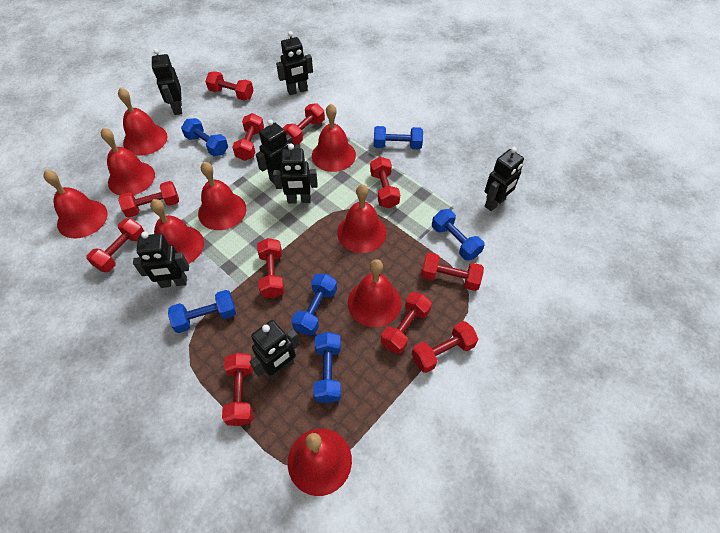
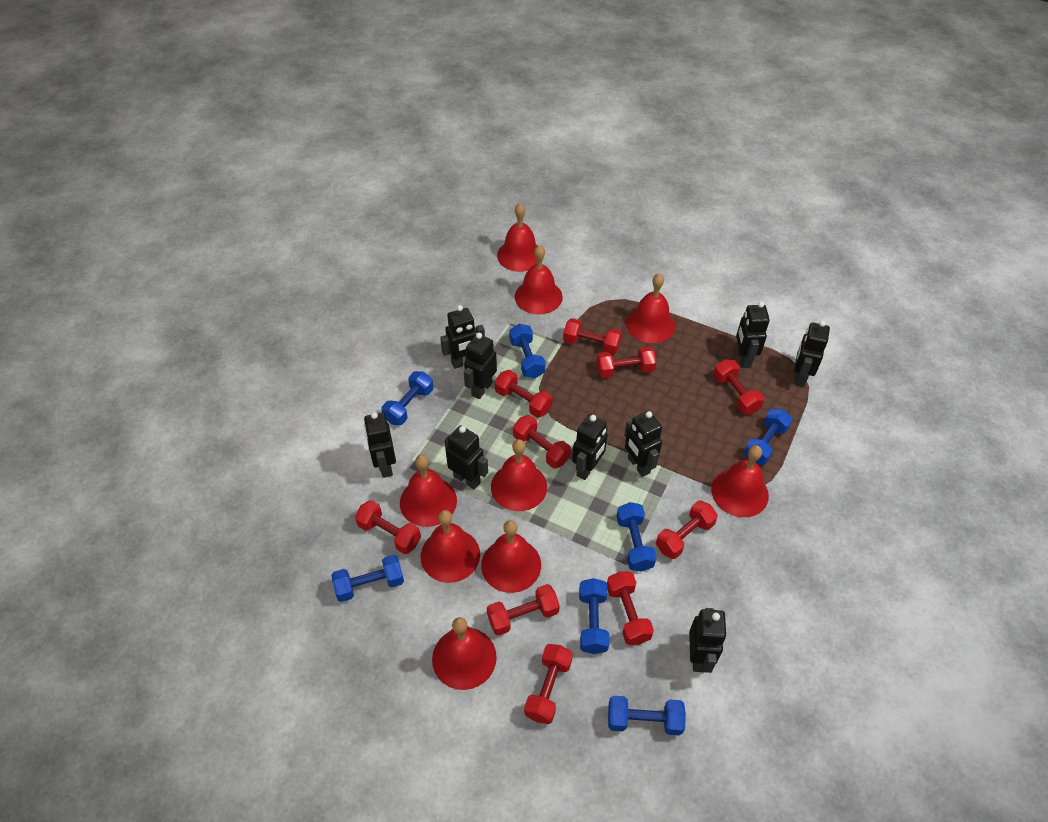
black robot: [133,232,189,288] [152,49,182,115] [250,320,300,379] [256,119,294,184] [273,144,318,204] [276,31,313,95] [485,147,524,211] = 7 -> [364,412,396,478] [440,305,485,369] [444,425,488,490] [464,333,497,399] [572,414,608,480] [624,411,662,477] [689,608,727,673] [736,302,770,368] [794,320,830,387] = 9
blue dumbbell: [168,290,236,333] [181,118,228,156] [291,274,337,336] [313,332,341,403] [374,126,423,149] [432,209,485,261] = 6 -> [332,555,404,602] [382,371,433,425] [509,324,545,378] [579,578,610,654] [608,696,686,736] [616,502,657,571] [744,408,793,465] = 7
red dumbbell: [86,218,145,272] [118,181,179,218] [205,71,254,100] [222,353,253,426] [232,113,264,161] [257,238,284,298] [283,103,325,145] [370,157,400,208] [381,292,432,354] [412,321,478,373] [421,253,484,291] = 11 -> [355,500,421,554] [487,584,560,636] [495,370,553,418] [513,415,571,468] [524,644,573,724] [563,318,622,354] [596,347,657,378] [607,571,654,645] [656,501,718,559] [713,359,764,414] = 10

